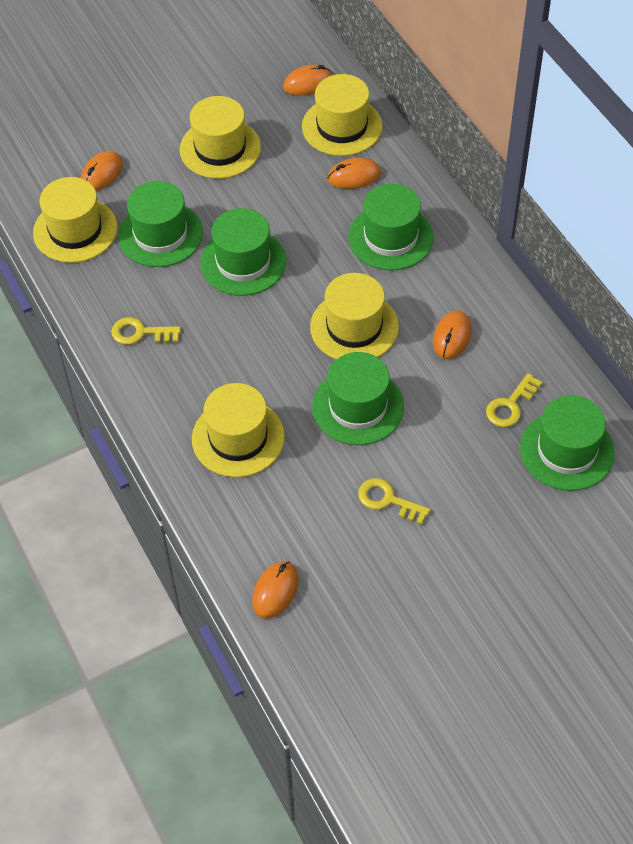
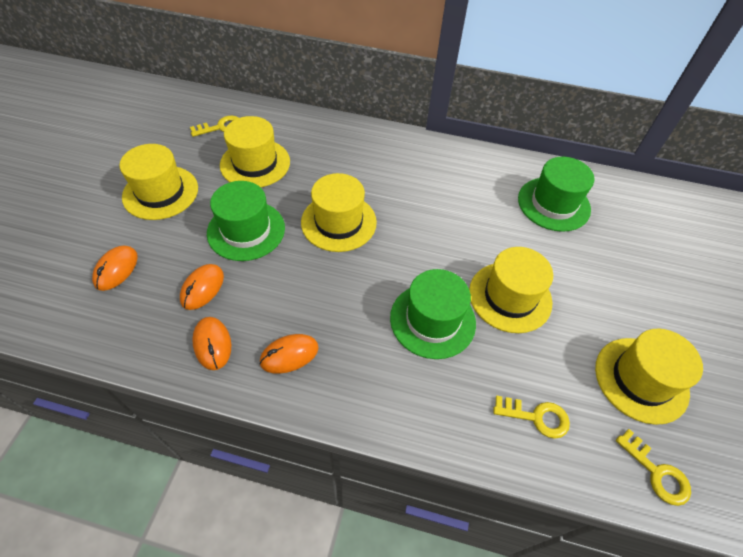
green hat: [118,181,203,267] [200,208,286,296] [312,352,404,445] [348,184,434,270] [520,395,614,491] = 5 -> [207,181,285,261] [390,269,476,359] [518,157,594,232] = 3
orange mouse: [81,151,123,191] [252,561,298,619] [283,65,333,96] [327,158,381,189] [433,311,472,359] = 5 -> [92,245,138,291] [180,264,224,310] [192,317,231,370] [259,334,319,374] = 4

